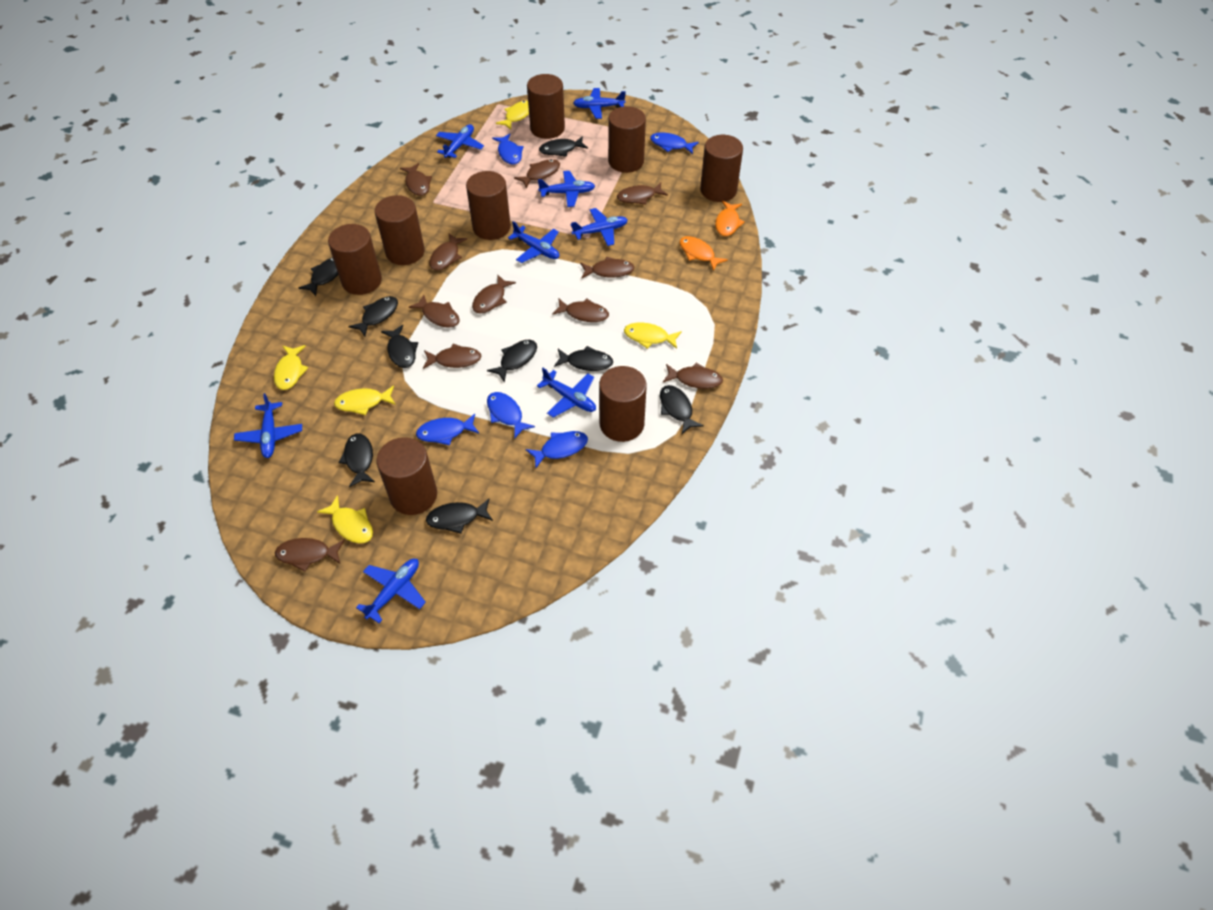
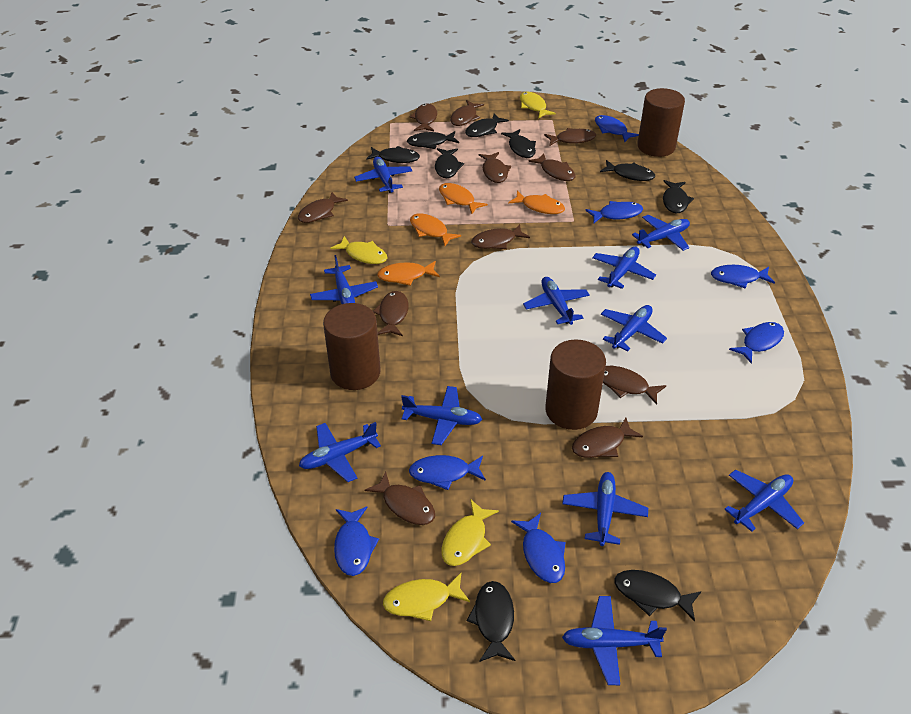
blue fish: [416,414,479,445] [487,392,535,439] [492,134,524,165] [526,431,588,468] [650,132,699,154] = 5 -> [334,507,379,576] [409,455,486,490] [511,513,566,583] [586,201,643,223] [595,115,639,142] [711,265,775,289] [729,322,784,364] = 7
blue plane: [234,393,302,458] [356,559,426,623] [436,124,484,158] [508,221,559,263] [537,368,596,418] [538,171,595,207] [571,208,628,246] [573,88,626,119] = 8 -> [299,422,381,482] [310,255,378,304] [354,157,412,193] [401,386,482,445] [523,277,590,325] [562,472,648,546] [562,596,667,685] [592,247,656,289] [601,305,667,351] [632,214,690,251] [724,469,804,532] = 11
brown cylinder: [328,224,382,295] [375,195,425,265] [376,437,437,515] [466,171,511,240] [527,74,565,139] [599,366,647,442] [608,106,646,173] [700,135,743,202] = 8 -> [323,303,381,390] [545,340,606,430] [637,88,685,157] = 3
orange fish: [680,236,728,271] [715,201,745,236] = 2 -> [377,261,440,286] [410,213,461,246] [439,183,488,214] [508,191,565,214] = 4
yellow fish: [274,345,308,390] [317,495,373,543] [334,386,396,415] [496,101,529,130] [624,322,682,349] = 5 -> [330,236,387,264] [383,573,470,621] [441,499,499,566] [520,92,556,119] = 4

